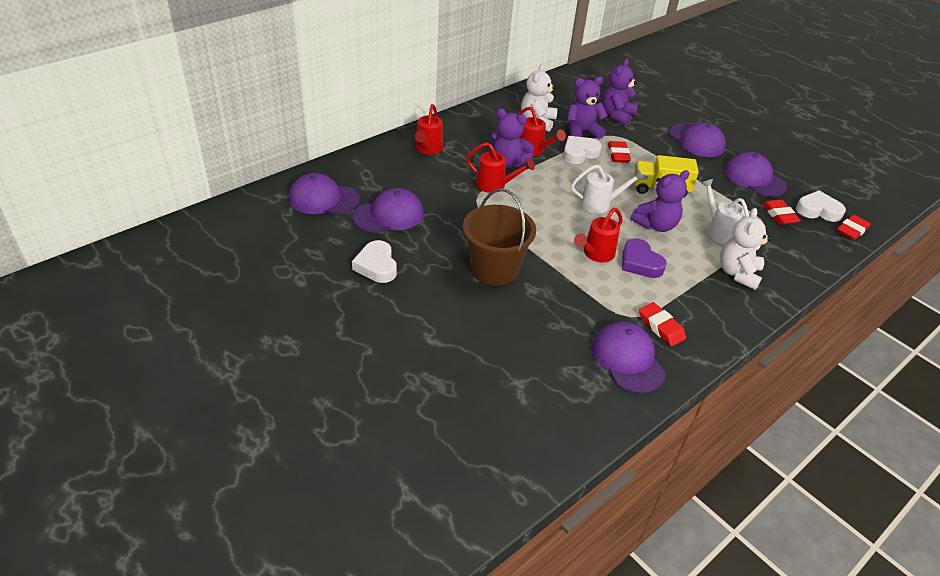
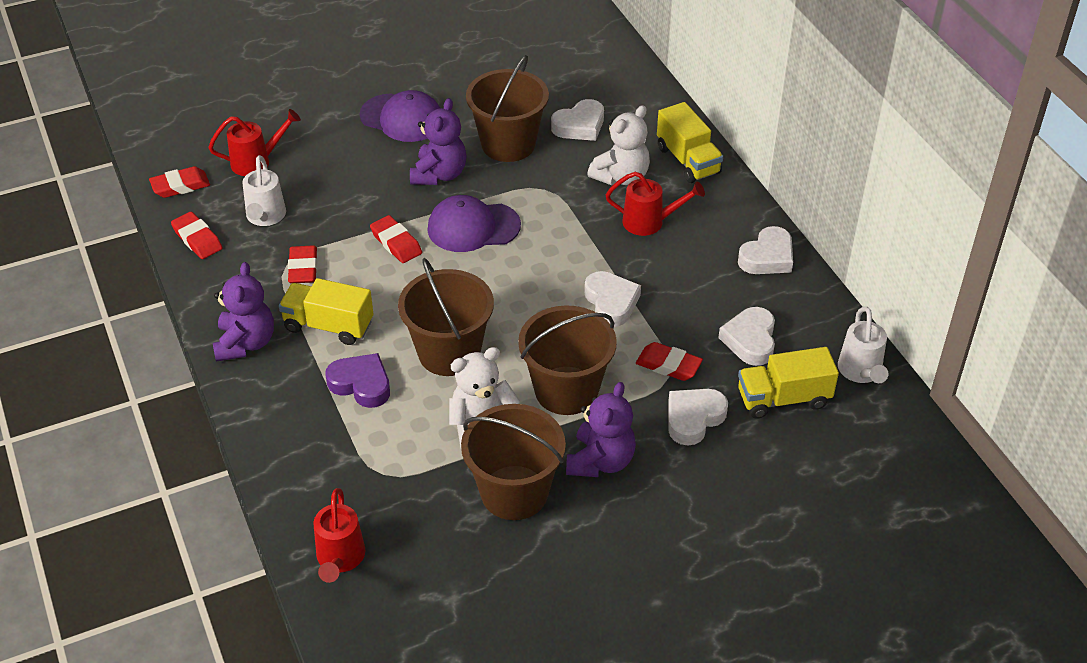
brown bucket: [463,188,536,286] = 1 -> [398,258,494,376] [461,404,566,520] [466,55,549,162] [518,305,617,415] = 4
purple cap: [289,173,360,215] [353,188,423,233] [592,322,666,393] [669,123,726,157] [725,152,787,197] = 5 -> [360,90,440,142] [427,195,521,252] = 2
purple teddy bear: [492,108,534,168] [567,76,608,139] [602,59,638,125] [630,170,689,232] = 4 -> [213,262,274,362] [410,98,467,185] [566,382,636,477] = 3
red eraser: [608,141,631,163] [639,302,686,346] [762,199,801,225] [837,215,870,241] = 4 -> [149,166,210,198] [171,212,223,259] [288,245,317,284] [370,215,422,263] [636,342,703,381] = 5
red watering can: [415,104,443,155] [466,142,535,193] [518,107,566,156] [574,208,623,262] = 4 -> [208,109,301,176] [314,488,365,583] [606,172,705,236] = 3
white heart: [352,240,397,283] [563,136,602,164] [796,191,846,222] = 3 -> [551,99,604,141] [584,271,641,327] [668,389,728,445] [718,307,775,366] [738,226,793,274] = 5
yellow truck: [634,155,699,198] = 1 -> [279,278,373,345] [657,102,723,183] [738,347,839,419] = 3

